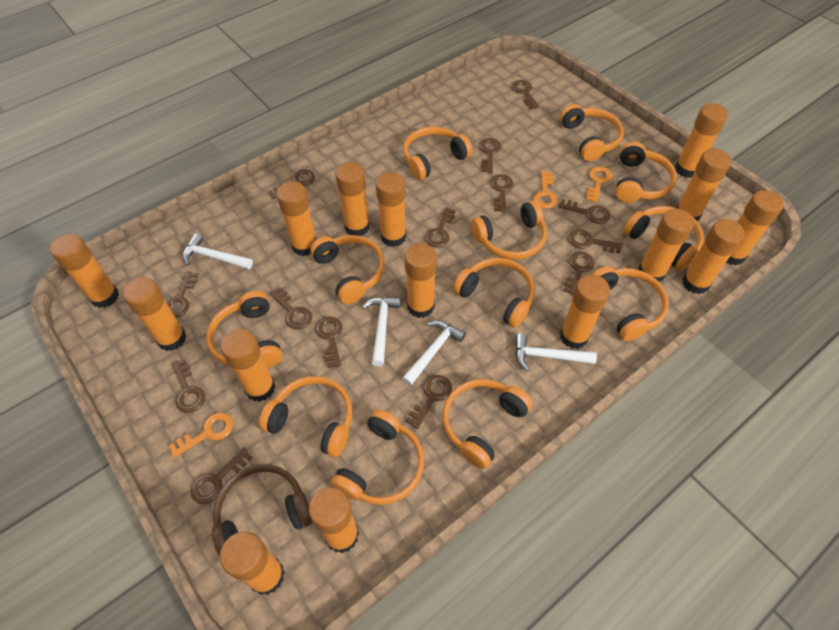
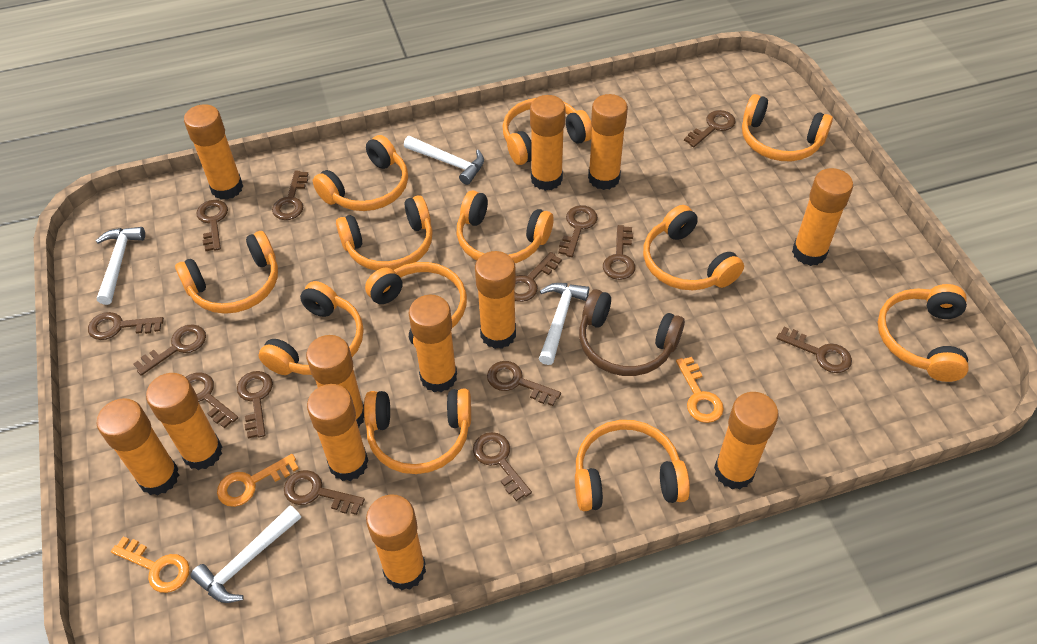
orange glue stick: [50,234,119,308] [123,277,187,351] [220,531,285,595] [221,329,275,402] [276,181,317,256] [309,487,359,553] [335,162,370,236] [376,172,406,247] [405,243,437,318] [560,275,610,349] [638,209,694,282] [675,103,728,178] [676,149,731,221] [682,219,745,294] [726,190,783,265] = 15 -> [96,398,179,496] [146,373,222,470] [184,104,243,200] [306,335,364,428] [307,384,369,481] [366,494,426,590] [409,295,457,392] [475,251,516,349] [530,95,566,191] [588,94,628,190] [714,392,779,489] [792,168,853,266] = 12

